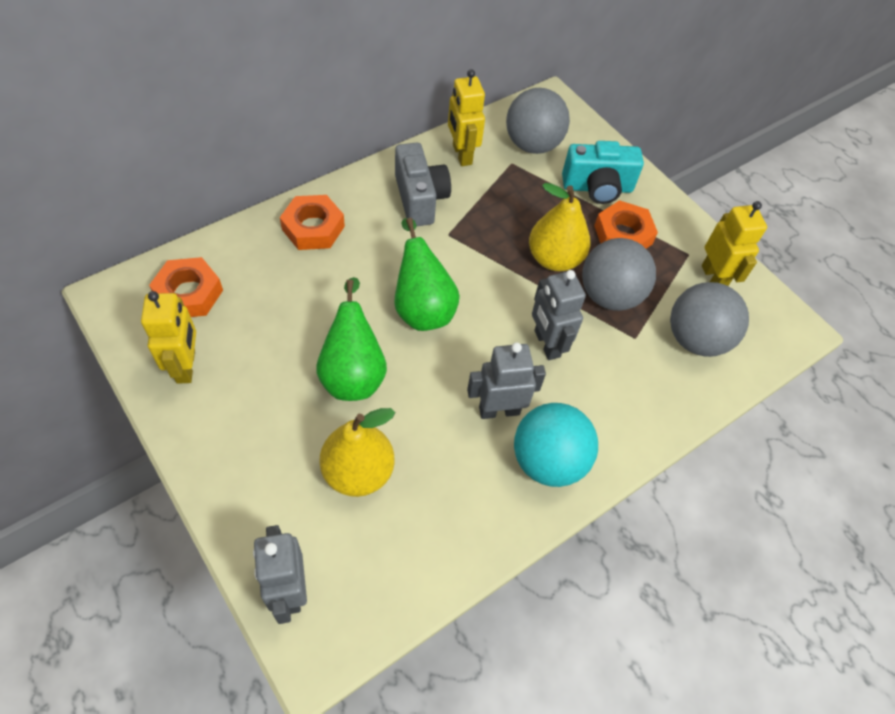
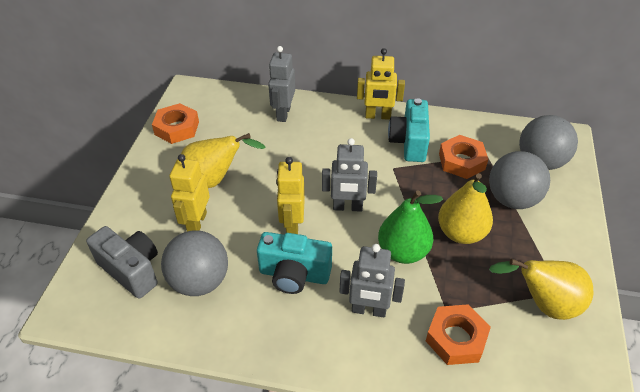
green pear: [316,277,387,401] [394,218,460,331] = 2 -> [378,190,443,264] = 1
turquoise ball: [514,403,598,487] = 1 -> none = 0
turquoise camera: [562,141,644,204] = 1 -> [257,232,332,294] [388,98,430,162] = 2
yellow pear: [320,408,395,497] [529,183,590,271] = 2 -> [181,133,266,188] [438,173,493,244] [489,259,593,320] = 3

